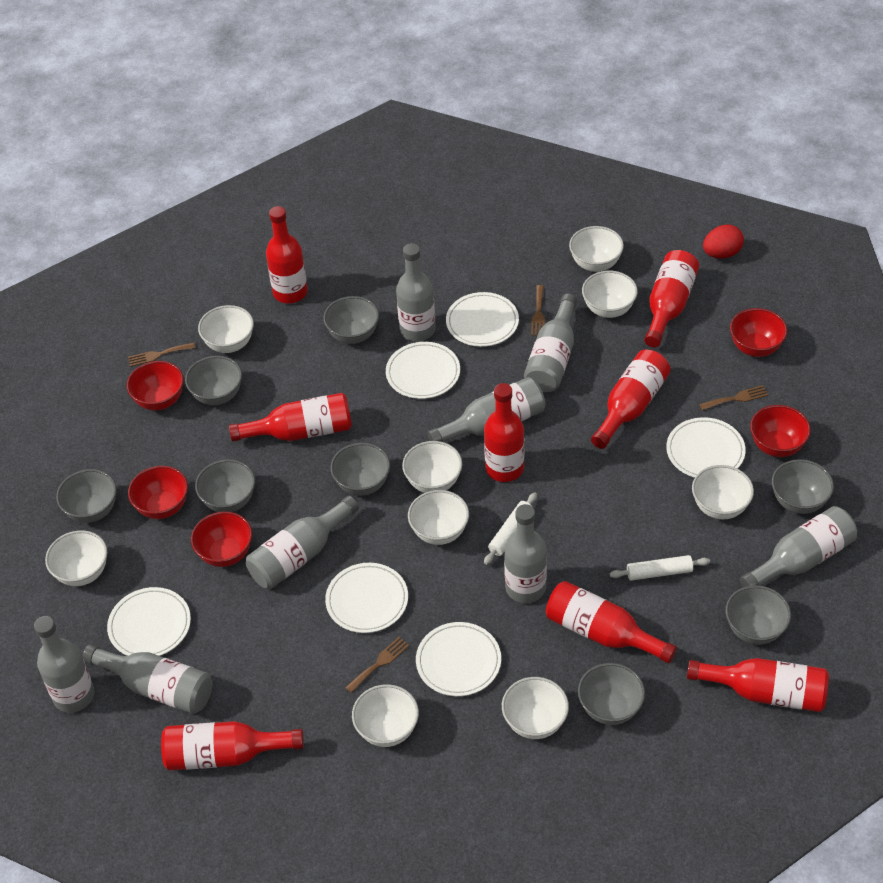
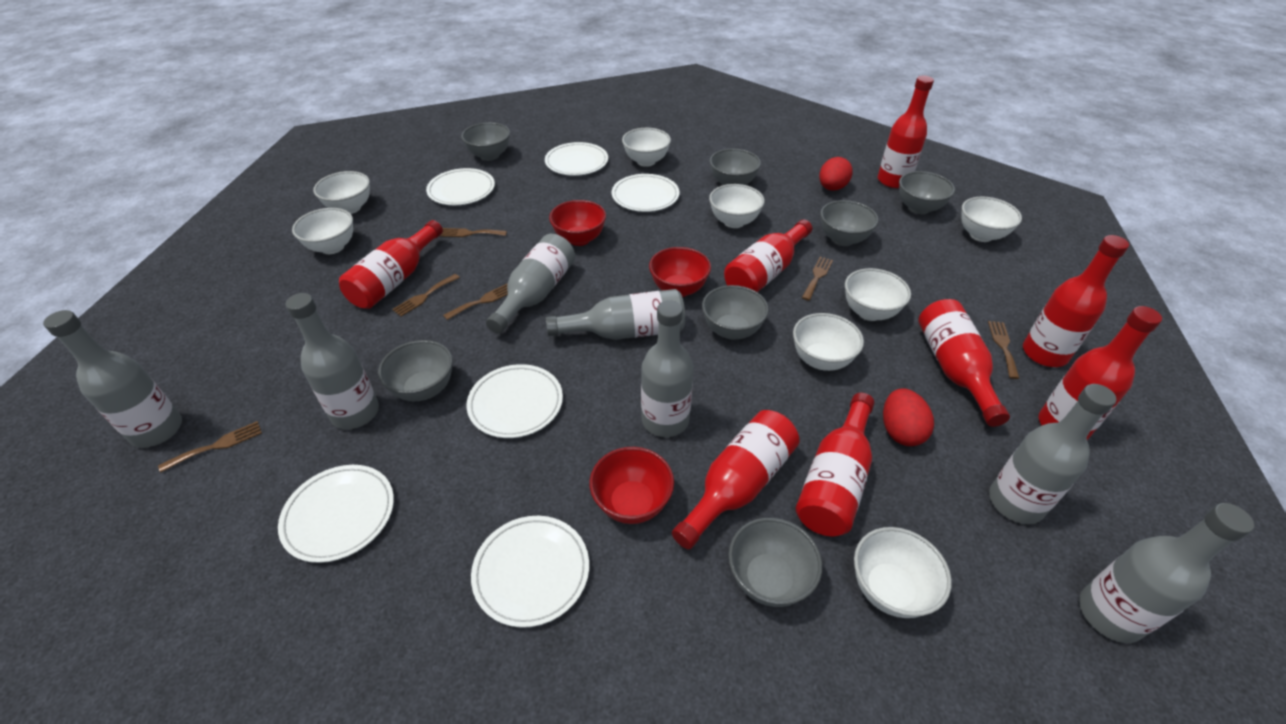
brown fork: [128,342,195,367] [345,637,409,693] [531,285,545,336] [699,385,768,410] = 4 -> [158,421,262,473] [392,274,460,316] [439,228,507,237] [443,283,508,320] [802,257,833,301] [988,321,1020,379] = 6
grey bottle: [34,616,95,713] [82,644,212,714] [246,496,359,589] [396,243,436,341] [427,377,546,442] [504,504,547,603] [524,294,577,392] [740,506,857,587] = 8 -> [43,310,182,448] [285,293,379,429] [486,234,575,334] [546,289,685,340] [641,300,694,437] [989,384,1116,524] [1079,503,1254,643] = 7
grey bowl: [56,469,117,523] [185,356,242,405] [195,459,255,512] [323,296,379,344] [330,443,390,496] [578,663,645,725] [725,585,791,645] [772,459,834,514] = 8 -> [378,340,453,401] [461,122,510,161] [702,285,769,340] [710,149,761,185] [728,518,822,607] [820,200,879,246] [899,171,955,214] = 7
red bowl: [127,361,184,410] [128,466,188,519] [191,511,252,567] [730,308,788,357] [750,405,811,457] = 5 -> [549,200,606,246] [590,447,674,524] [649,247,711,297] = 3
red egg: [703,224,744,259] = 1 -> [819,157,853,191] [883,388,934,446] = 2
white bowl: [45,530,107,586] [198,305,254,353] [352,684,419,747] [402,441,462,493] [408,490,469,545] [502,677,569,739] [569,226,624,272] [582,271,638,318] [692,465,754,519] = 9 -> [292,208,353,254] [313,171,370,214] [622,128,671,167] [709,184,765,228] [793,313,864,371] [845,268,911,321] [854,527,952,618] [961,197,1022,242] = 8
white rolling pin: [484,492,537,565] [610,555,710,581] = 2 -> none = 0

